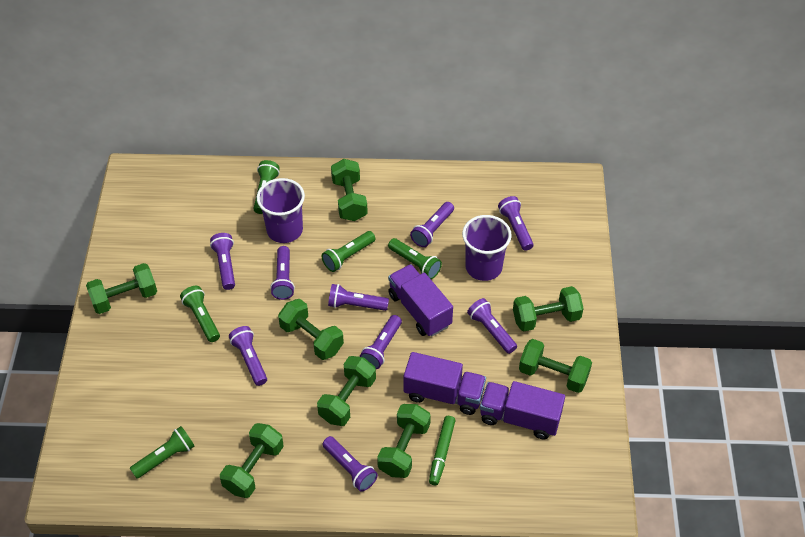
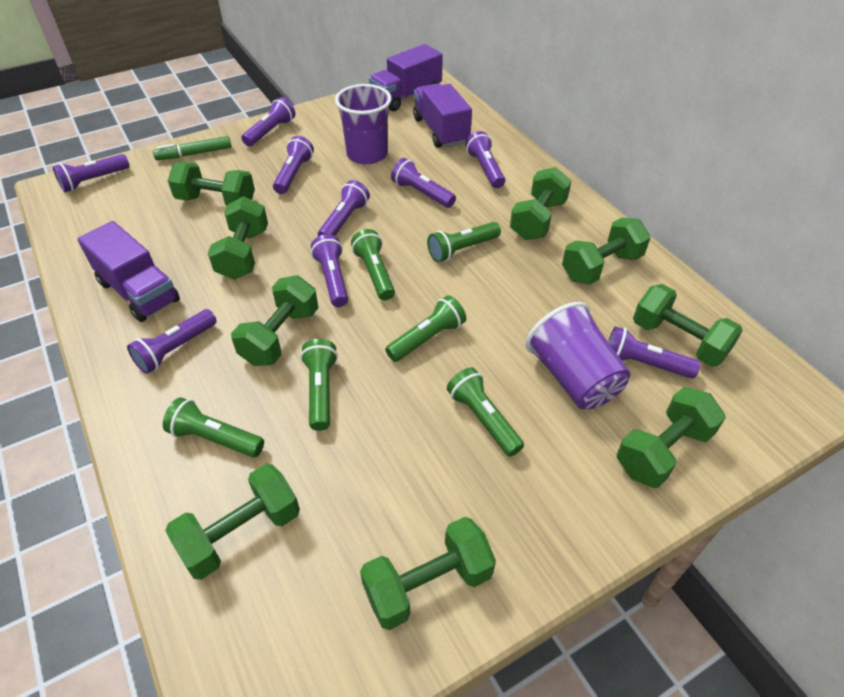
green dumbbell: [86,263,157,314] [220,423,284,498] [278,299,344,360] [317,356,376,426] [331,159,368,221] [377,404,431,478] [513,286,584,331] [519,339,592,393] = 8 -> [165,464,300,580] [168,162,255,206] [208,196,268,280] [231,276,319,366] [360,517,496,630] [510,167,571,240] [562,218,650,285] [617,387,726,488] [633,284,743,367] = 9
green flashlight: [130,426,194,479] [180,286,220,342] [253,160,280,214] [322,231,375,272] [388,238,442,279] = 5 -> [163,397,264,457] [300,339,338,431] [351,229,395,300] [385,295,466,362] [427,222,501,263] [447,367,524,457] = 6

